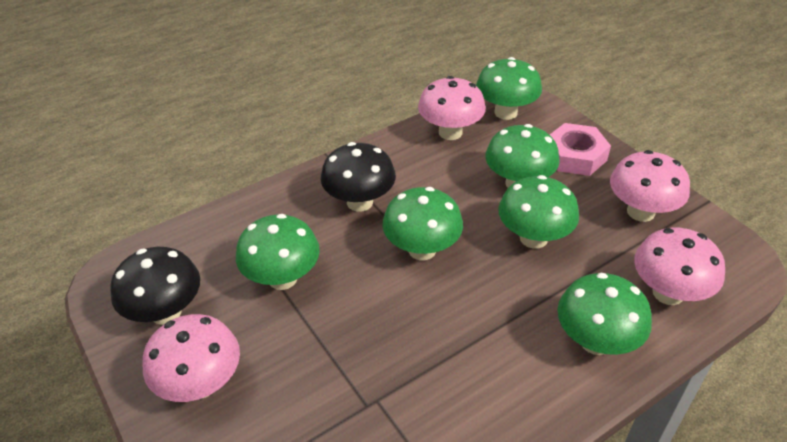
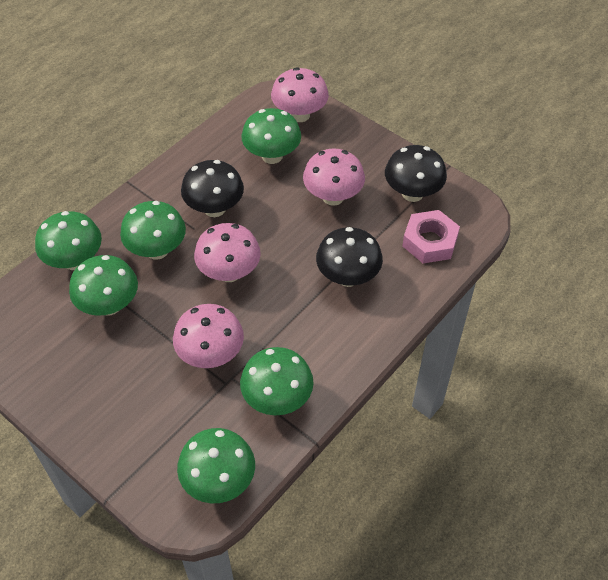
black mushroom: [110,247,200,325] [321,142,396,212] = 2 -> [181,160,244,217] [316,227,383,287] [385,145,447,202] = 3

